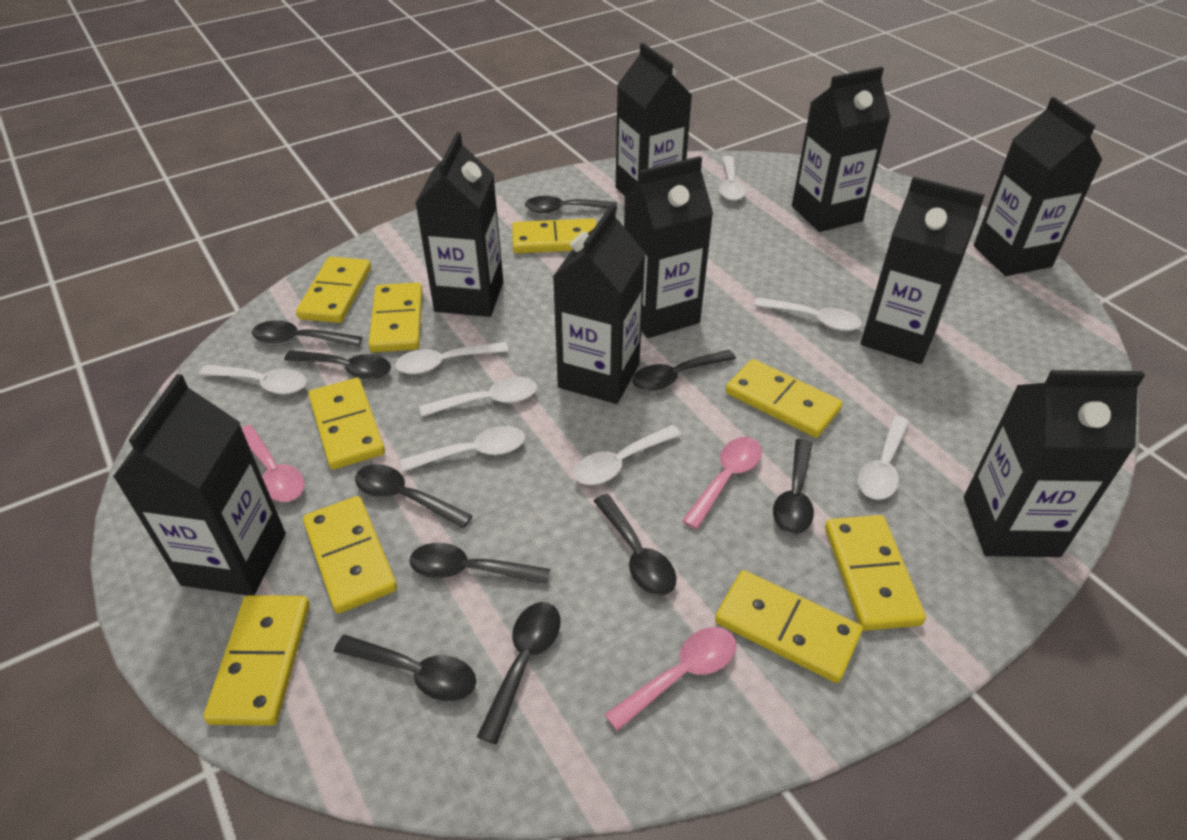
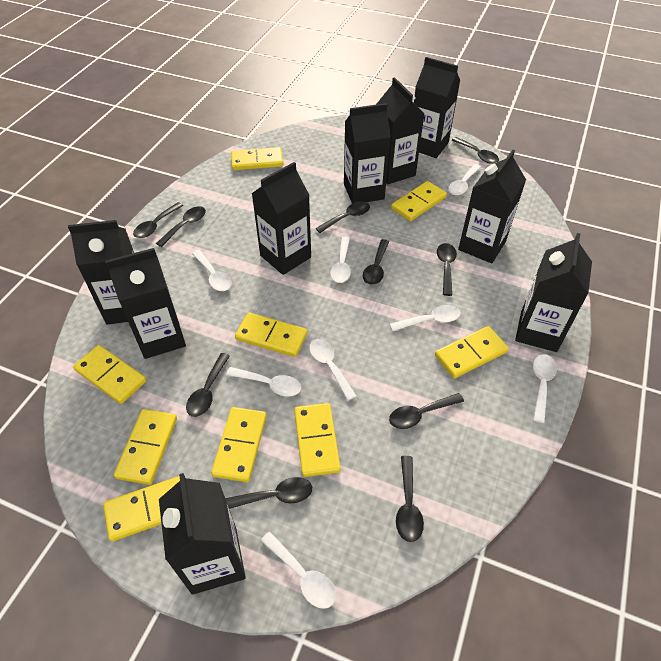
pink spoon: [242,425,305,502] [604,627,736,731] [682,437,762,529] = 3 -> none = 0

